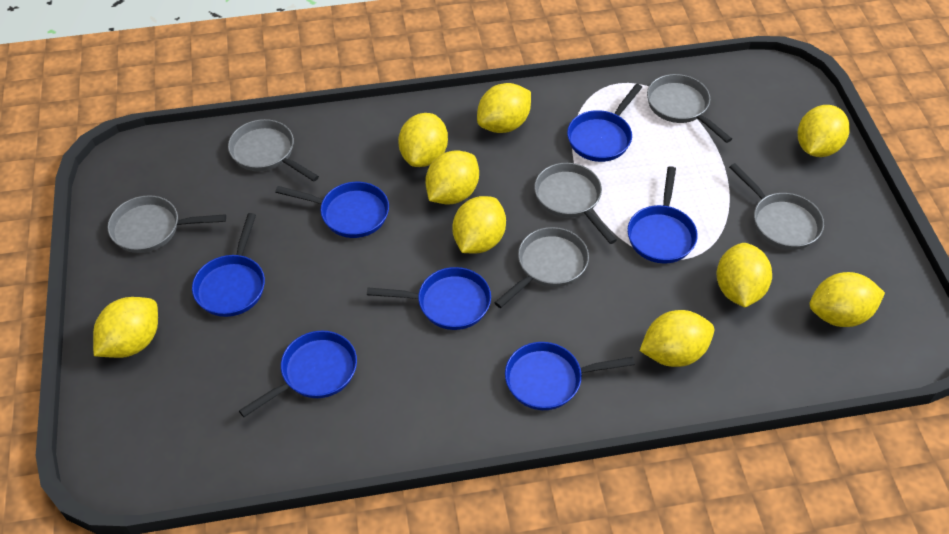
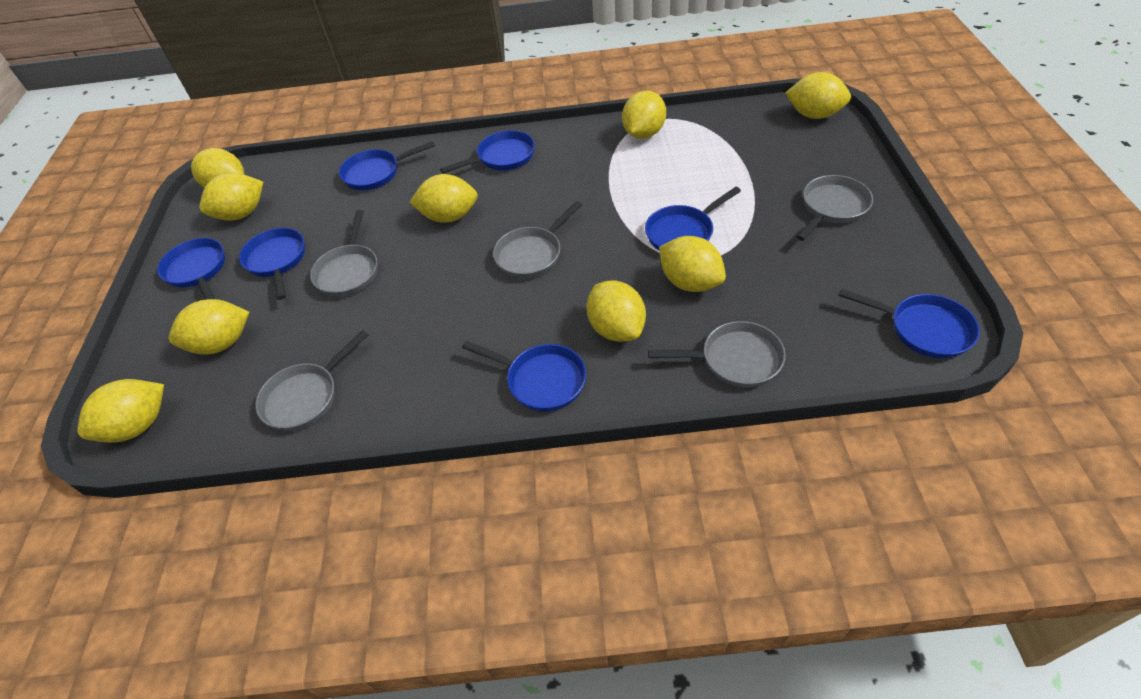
grey pan: [107,195,226,253] [228,119,319,182] [495,227,589,308] [534,163,617,244] [647,74,732,143] [729,163,824,250] = 6 -> [255,330,368,431] [310,210,377,297] [493,201,582,278] [648,321,786,388] [796,175,873,241] = 5

